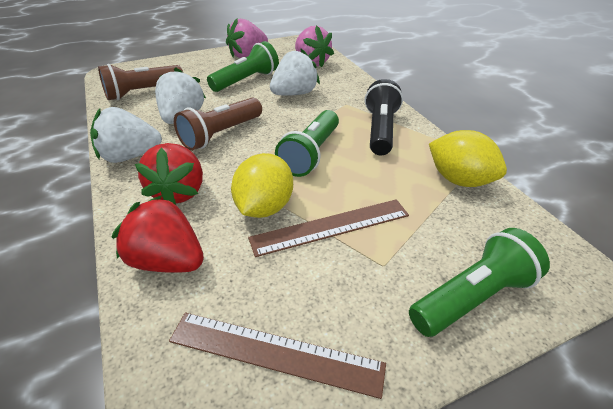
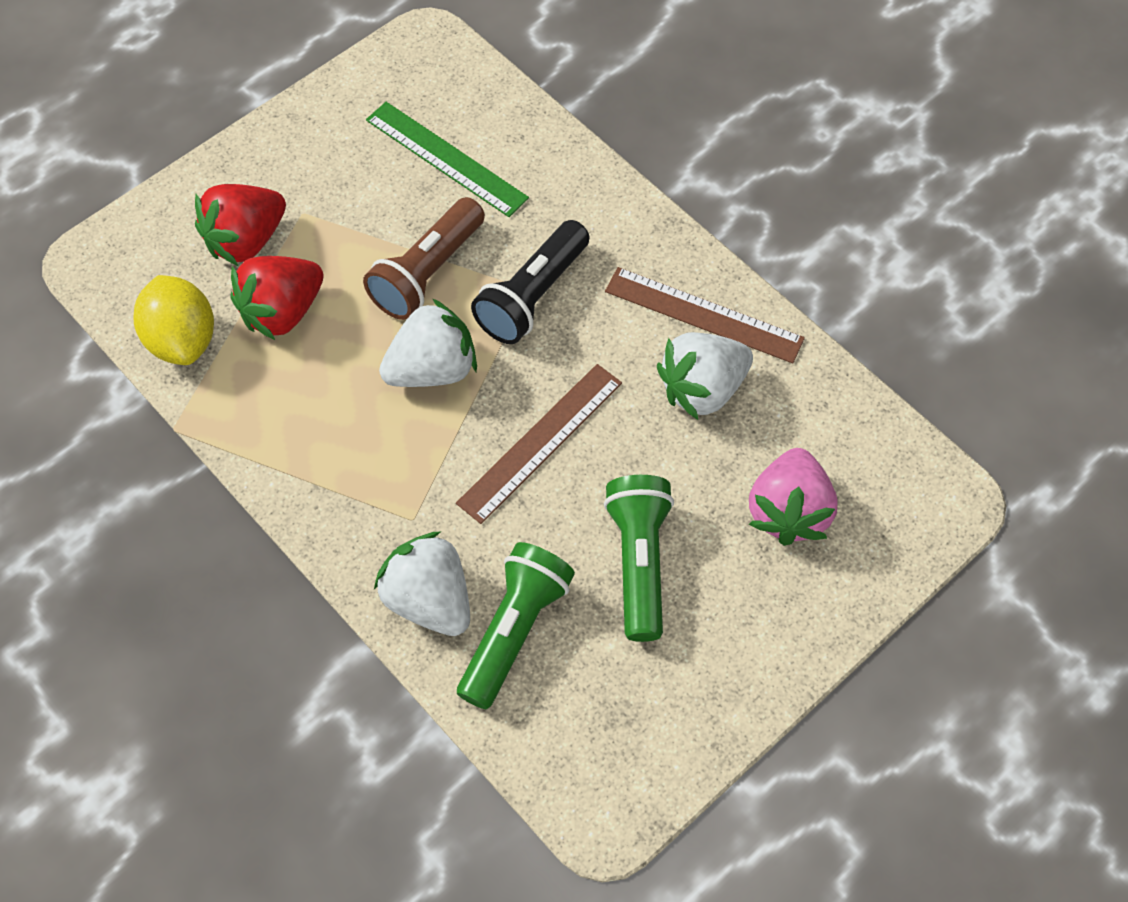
brown flashlight: [98,64,183,100] [174,97,262,151] = 2 -> [363,197,485,320] = 1
green flashlight: [207,41,279,92] [275,110,339,177] [409,228,550,337] = 3 -> [457,542,575,709] [604,475,674,642] = 2
green ruler: none = 0 -> [366,102,529,217] = 1
pink strawberry: [226,18,268,58] [295,25,334,68] = 2 -> [749,448,838,546] = 1
yellow lemon: [231,153,293,218] [429,130,507,187] = 2 -> [134,275,214,365] = 1

